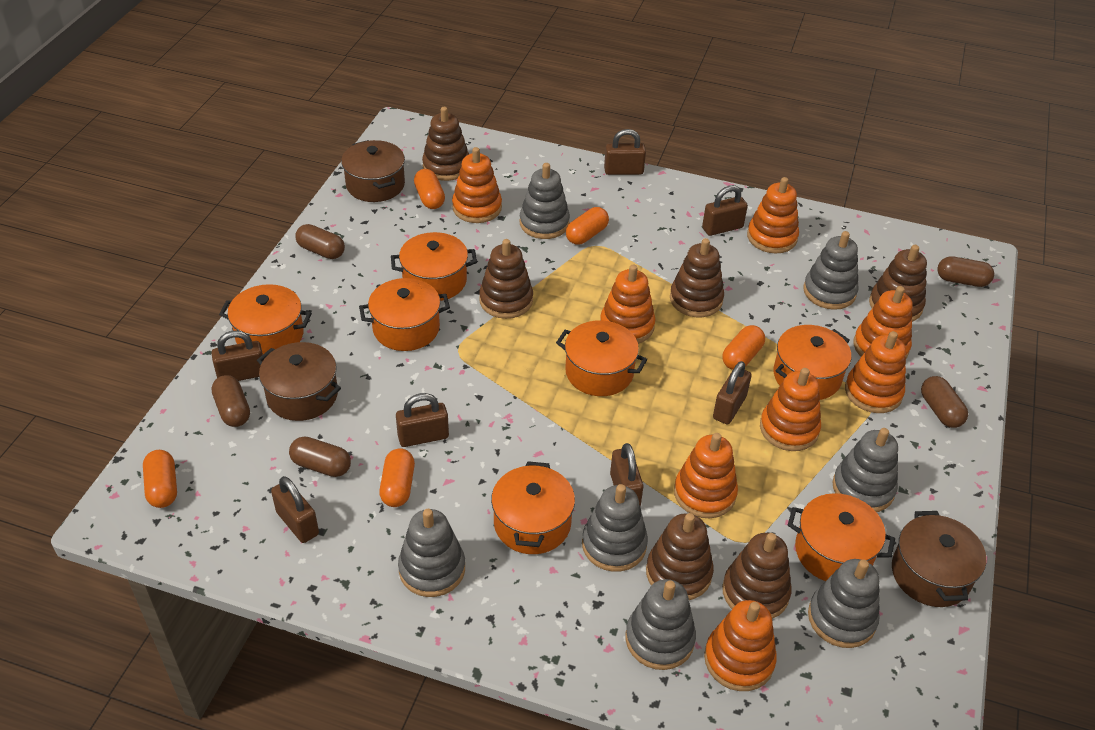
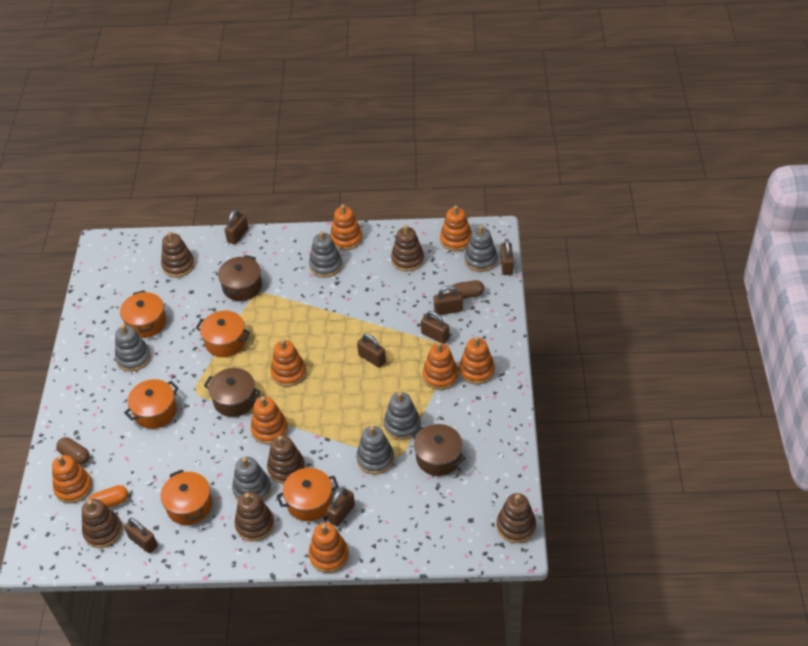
brown capsule: [212,375,250,427] [289,437,351,477] [295,224,345,259] [921,376,968,428] [937,256,994,287] = 5 -> [56,437,90,465] [449,280,484,299] = 2
grey stacking toy: [398,509,465,597] [520,163,570,239] [582,484,648,572] [626,579,696,670] [804,231,859,310] [808,559,880,648] [833,428,898,512] = 7 -> [115,325,151,372] [232,457,271,501] [309,231,342,278] [356,426,394,475] [384,392,421,440] [464,225,497,272] = 6
orange capsule: [143,450,177,508] [379,448,415,507] [414,169,445,209] [566,207,609,245] [722,325,765,370] = 5 -> [89,485,128,508] = 1
orange pot: [219,284,312,354] [359,278,450,351] [391,232,477,301] [491,461,575,554] [556,320,648,396] [773,325,851,400] [788,493,895,581] = 7 -> [120,290,166,338] [124,379,179,429] [161,470,212,525] [196,311,250,357] [277,468,339,521] = 5

